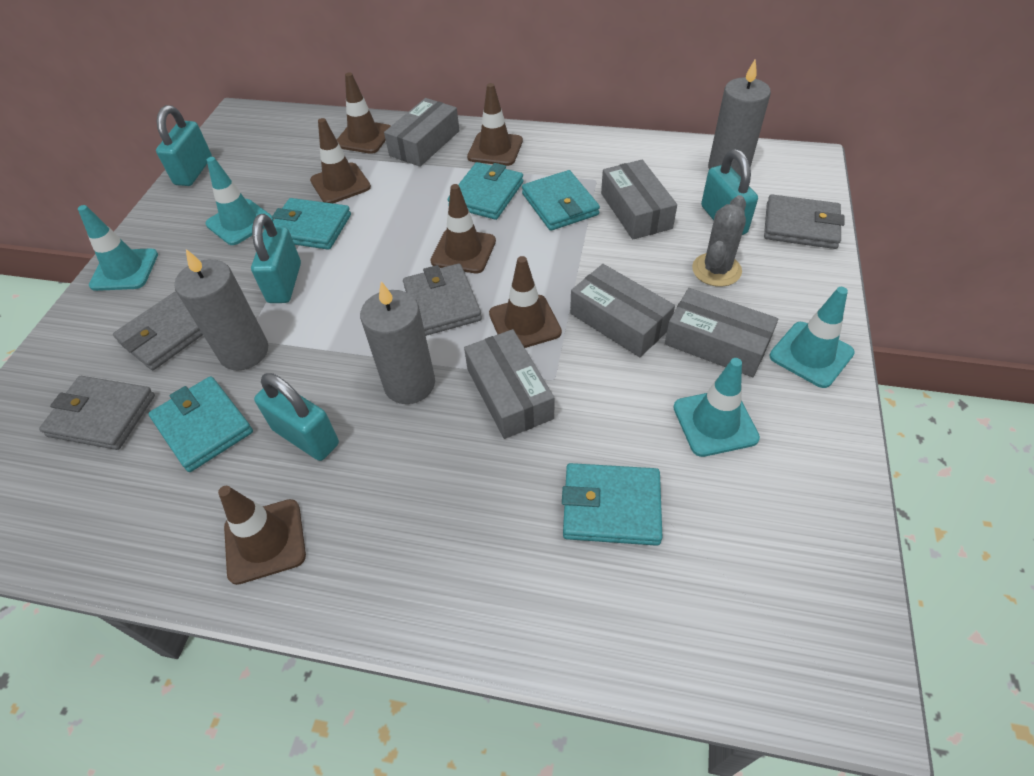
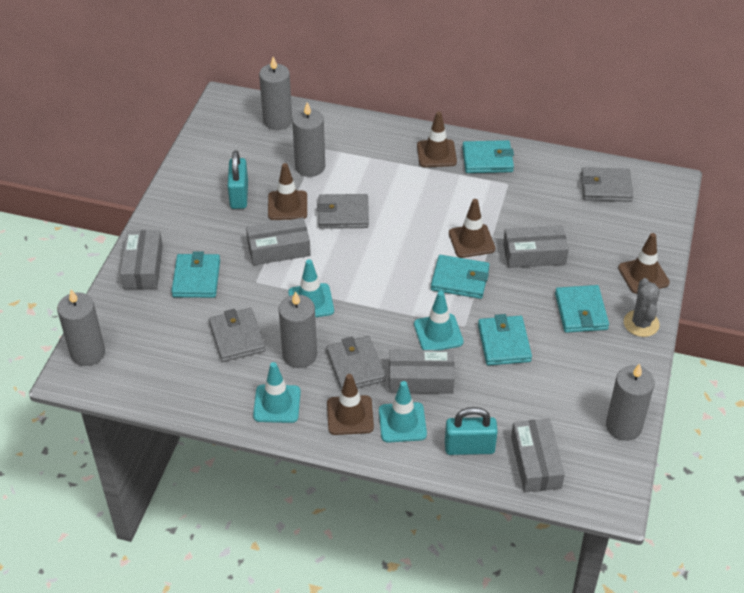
brown traffic cone: [218,486,306,585] [310,118,371,203] [337,72,391,154] [430,184,496,273] [467,83,523,166] [489,256,562,348] = 6 -> [268,163,307,220] [327,374,374,435] [417,111,457,167] [449,199,495,258] [618,233,670,294] = 5
grey candle: [174,249,268,371] [360,281,435,404] [708,60,771,177] = 3 -> [57,290,105,366] [259,57,292,130] [279,291,317,368] [292,102,325,177] [606,364,655,441] = 5
turquoise padlock: [156,105,212,186] [251,214,301,303] [254,373,339,461] [701,149,758,235] = 4 -> [228,150,248,209] [445,407,498,455] = 2

